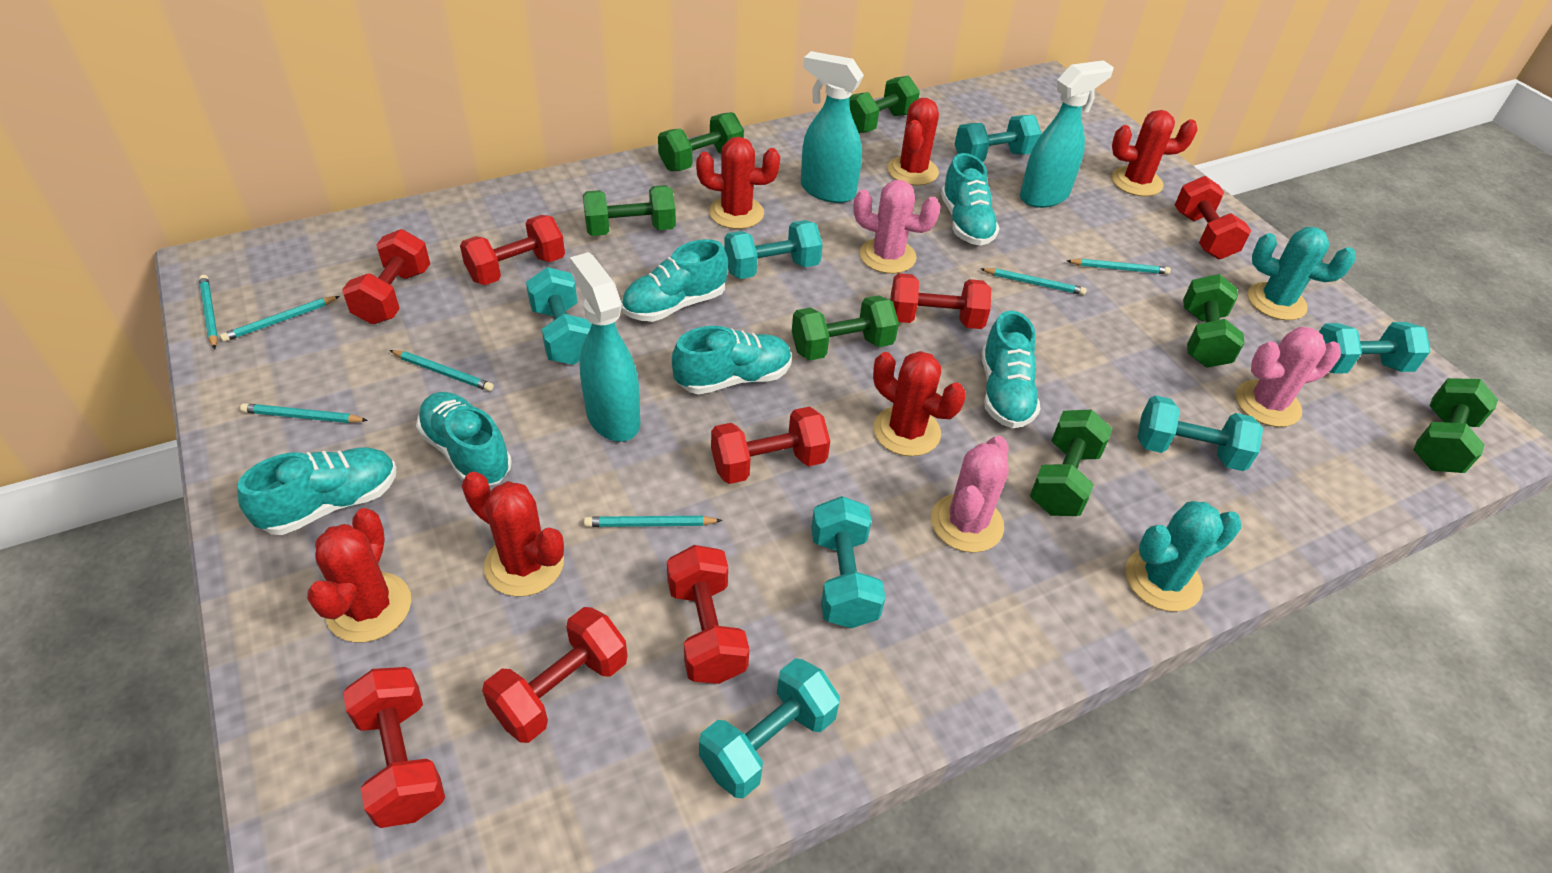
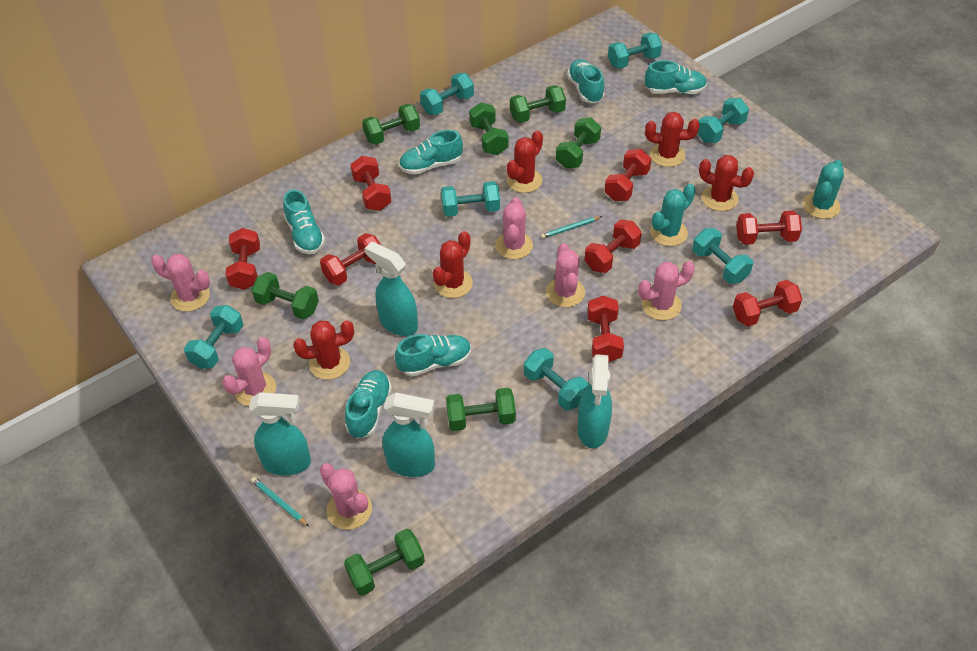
pink cactus: [853,180,941,274] [931,436,1009,553] [1236,327,1341,427] = 3 -> [151,254,210,312] [222,337,276,406] [320,463,372,530] [495,197,533,259] [546,243,585,307] [638,261,695,320] = 6
red cactus: [307,508,411,642] [462,472,564,597] [696,137,780,229] [873,351,966,456] [887,98,939,186] [1112,110,1198,196] = 6 -> [293,320,354,380] [433,231,473,298] [507,130,543,193] [645,112,700,167] [699,155,754,211] = 5
turquoise pencil: [199,275,218,349] [220,296,340,342] [240,403,368,423] [389,350,494,391] [584,516,722,527] [981,268,1087,295] [1067,259,1171,275] = 7 -> [251,477,309,526] [541,216,602,239] = 2
turquoise spray bottle: [570,252,640,442] [801,51,864,203] [1020,60,1114,208] = 3 -> [249,392,311,476] [364,242,418,336] [383,393,435,477] [577,354,612,448] = 4

